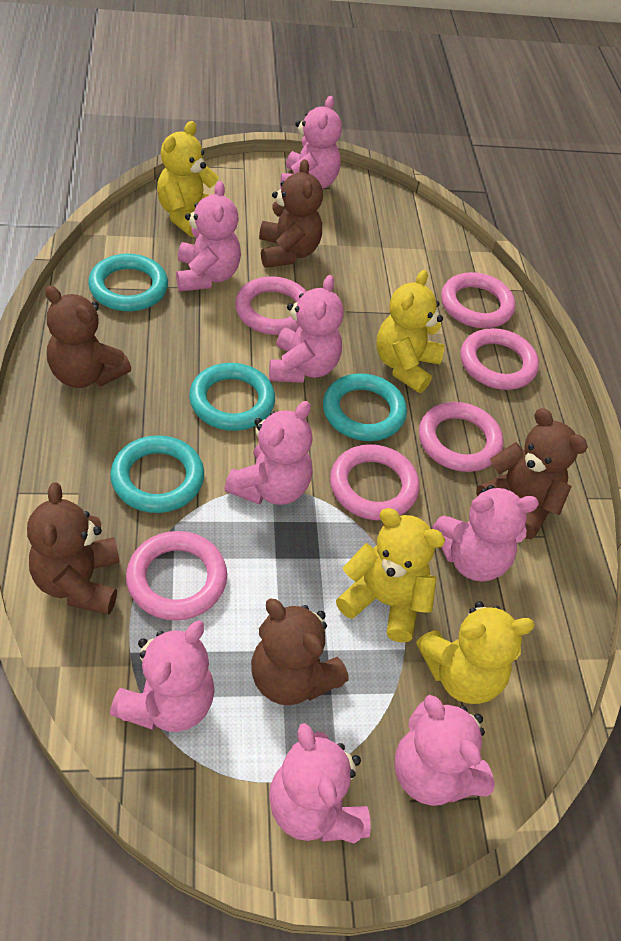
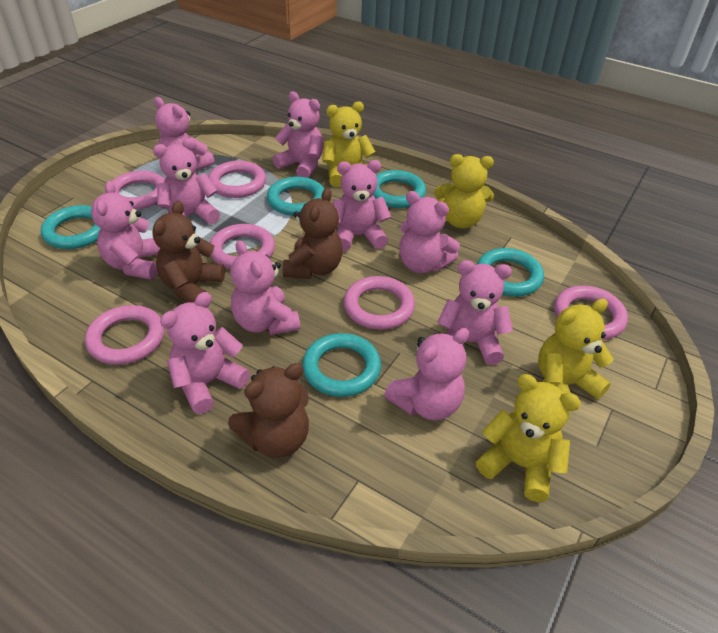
brown teddy bear: [27,482,119,615] [45,286,131,388] [251,598,349,705] [259,159,323,268] [476,408,588,539] = 5 -> [152,201,225,302] [228,363,309,458] [283,188,343,279] = 3
pink teddy bear: [110,620,215,732] [176,181,241,291] [224,401,313,505] [269,275,344,383] [269,723,371,843] [280,96,342,189] [394,695,495,806] [432,485,539,582] = 8 -> [91,181,160,279] [153,138,220,224] [154,97,215,171] [160,292,250,414] [230,240,300,335] [273,92,324,178] [333,160,391,252] [384,328,469,421] [399,191,460,273] [437,260,513,365] = 10
turquoise ring: [88,254,168,311] [110,435,204,513] [189,363,275,431] [323,373,407,441] = 4 -> [41,205,101,249] [267,177,324,216] [302,333,381,397] [373,170,426,208] [477,248,544,297] = 5

